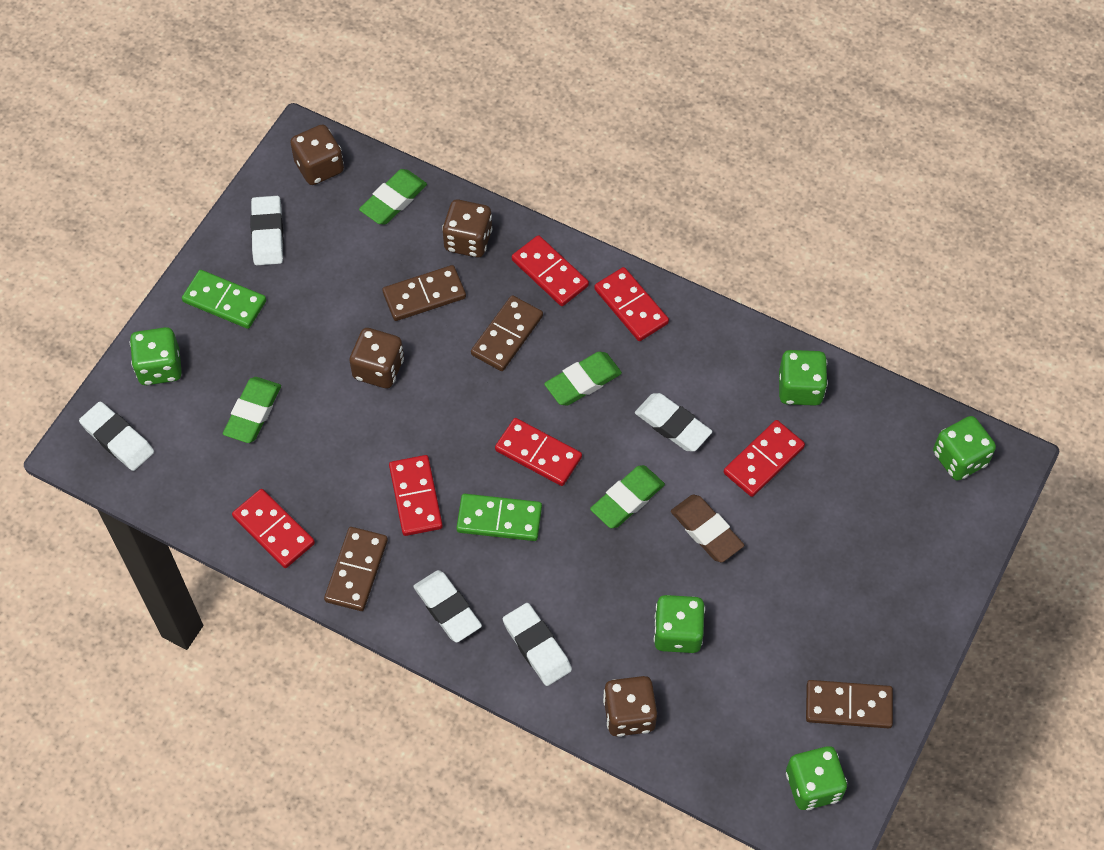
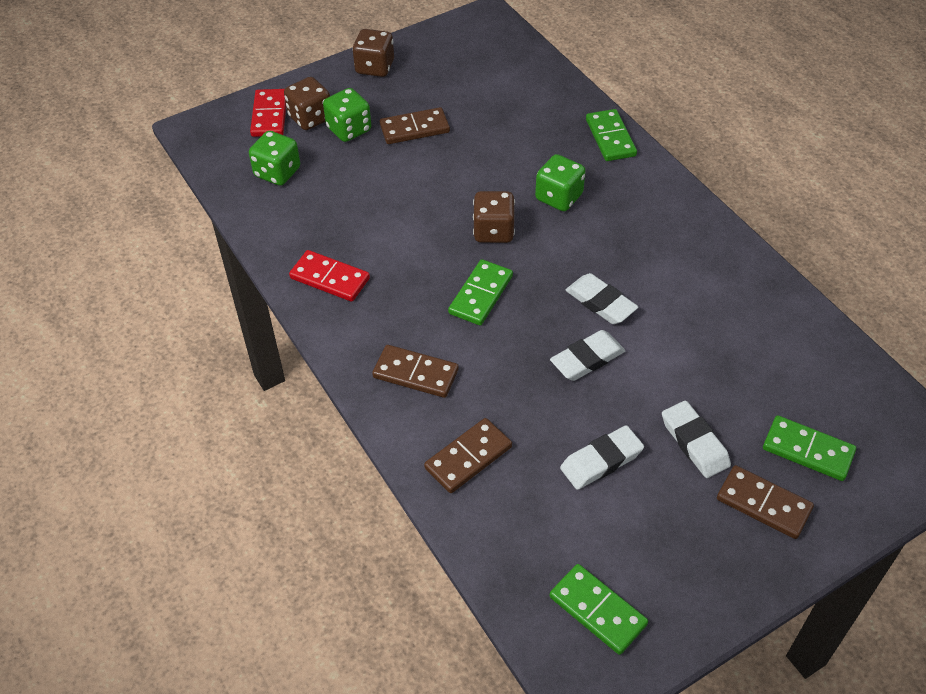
brown dice: [290,124,344,185] [349,328,404,388] [442,199,493,258] [603,676,657,737] = 4 -> [284,77,330,130] [352,29,394,77] [473,191,515,243] = 3
brown eraser: [671,495,744,562] = 1 -> none = 0
green dice: [130,327,182,385] [654,595,705,653] [779,350,828,406] [786,746,847,810] [933,416,996,481] = 5 -> [249,131,300,186] [323,88,371,142] [535,154,586,211] = 3
green domino: [182,270,266,329] [456,494,542,541] = 2 -> [448,259,513,325] [549,564,648,655] [586,109,637,161] [763,415,856,481] = 4
green eraser: [223,377,281,443] [359,169,427,224] [544,351,622,406] [590,465,665,528] = 4 -> none = 0
red domino: [232,489,315,568] [389,455,443,536] [495,418,582,486] [512,235,589,306] [594,267,669,341] [724,420,805,497] = 6 -> [250,89,286,137] [289,250,370,302] = 2
white eraser: [79,401,154,471] [250,196,284,265] [413,570,482,643] [503,603,572,686] [635,393,712,451] = 5 -> [550,330,625,381] [560,425,644,490] [565,273,638,324] [662,401,731,478] = 4

